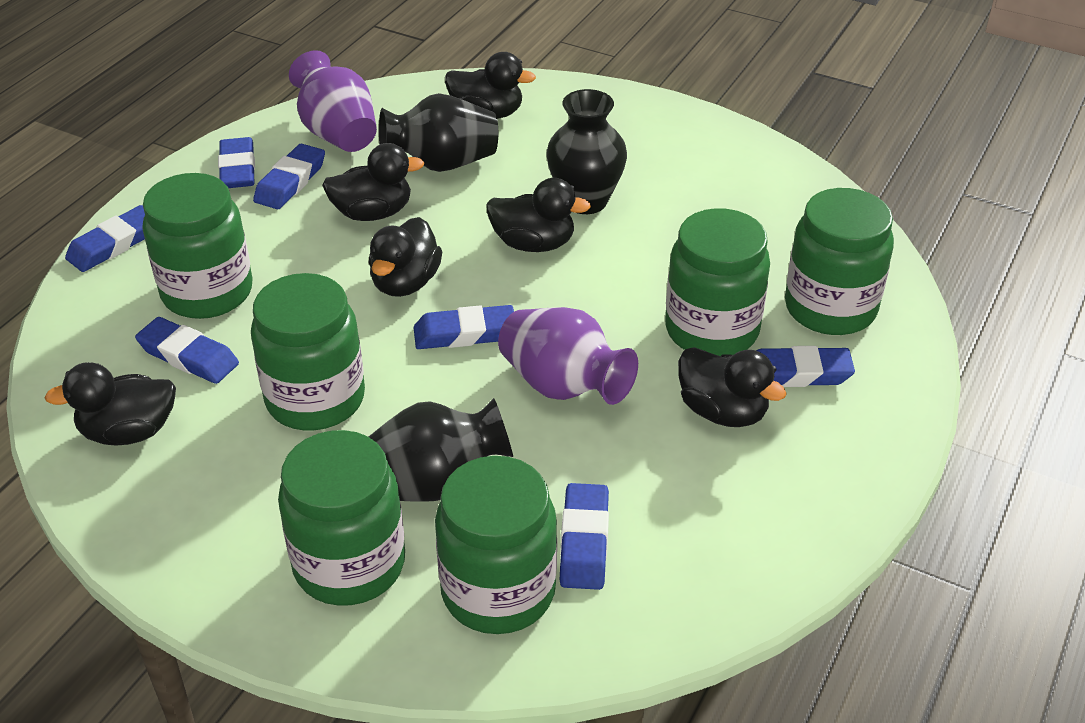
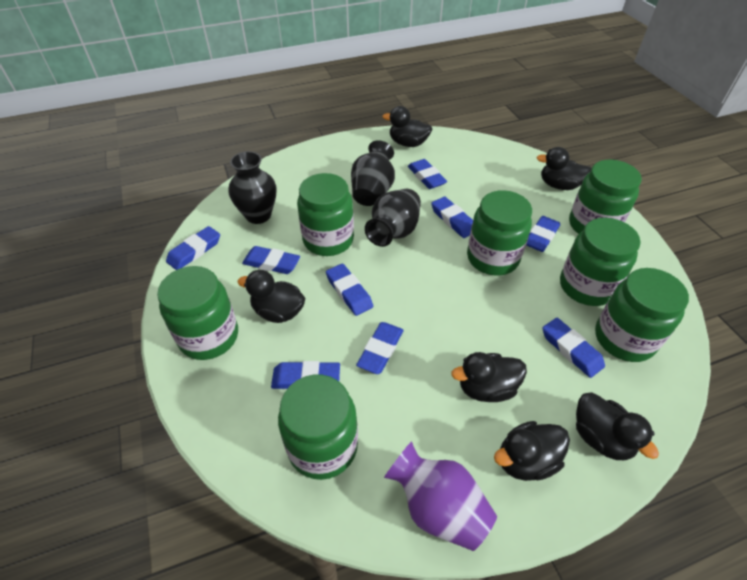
blue eraser: [65,205,145,272] [135,317,239,384] [218,137,255,188] [253,144,325,209] [413,305,514,349] [560,483,609,590] [756,346,855,387] = 7 -> [166,226,220,270] [242,246,300,274] [271,361,340,389] [326,264,373,316] [356,322,404,374] [408,159,447,189] [431,197,473,238] [526,216,560,252] [542,318,605,378] = 9
green jar: [142,173,253,319] [251,273,365,430] [278,430,405,606] [435,456,557,634] [665,208,770,356] [785,188,894,335] = 6 -> [157,266,238,360] [278,375,358,480] [297,173,354,256] [467,190,532,276] [560,218,641,306] [569,160,642,234] [595,268,689,362] = 7
purple vase: [289,50,377,152] [498,307,638,405] = 2 -> [384,441,497,551] = 1

